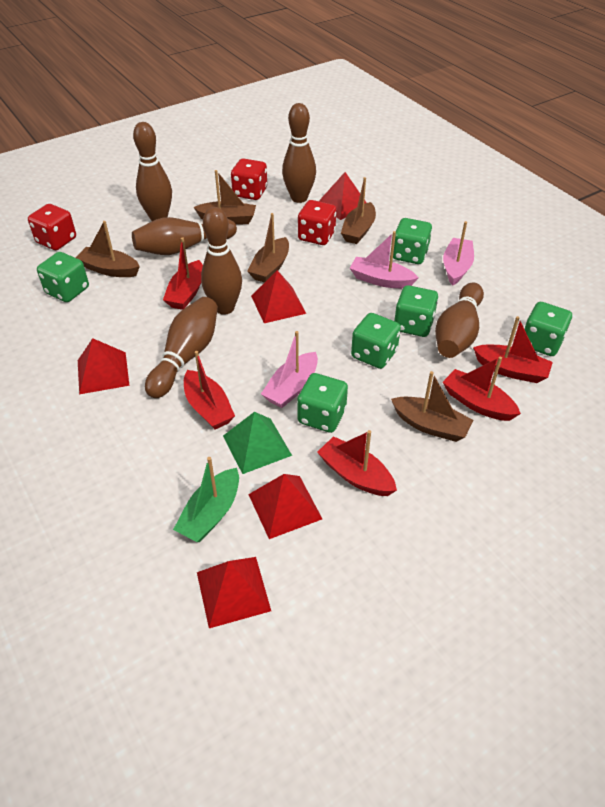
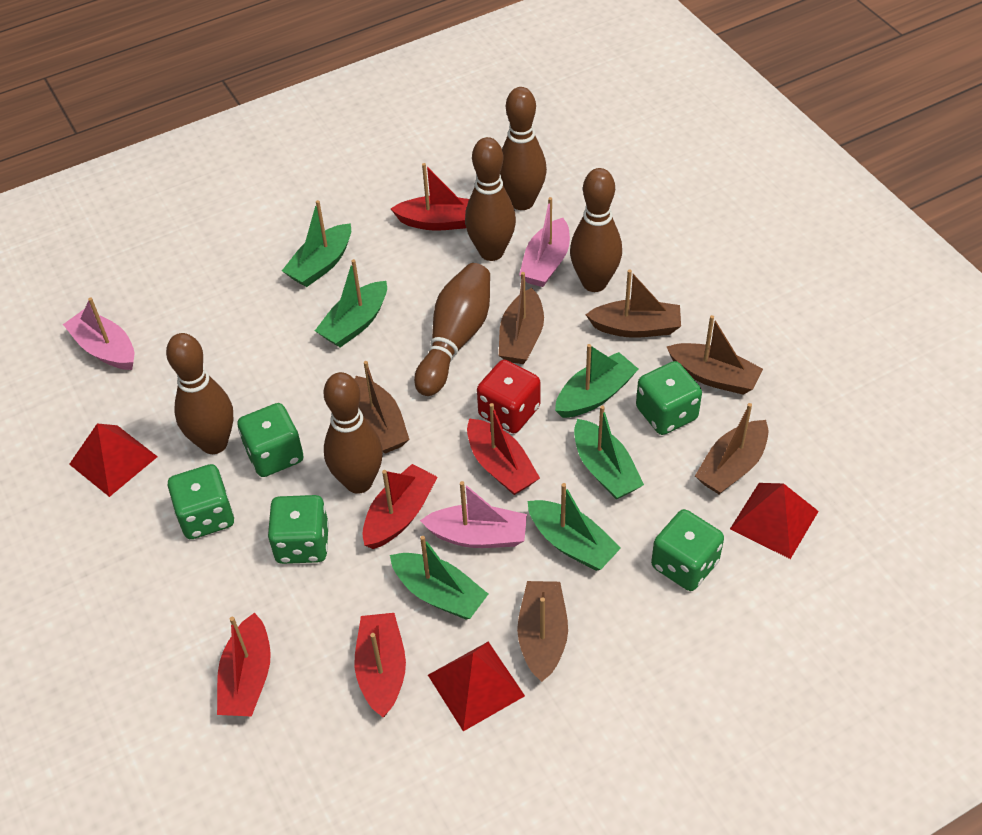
brown boat: [76,221,140,277] [193,170,256,225] [247,213,289,283] [341,177,376,244] [391,371,474,442] = 5 -> [355,361,410,454] [499,272,544,364] [517,581,568,682] [586,270,681,338] [667,315,763,395] [695,403,768,494] = 6
green boat: [173,457,239,542] = 1 -> [282,200,351,287] [315,259,387,348] [390,536,488,619] [527,483,621,571] [555,344,638,418] [574,405,644,499] = 6
green dice: [37,252,89,302] [297,373,348,433] [351,313,401,369] [393,218,432,264] [394,285,438,337] [525,302,572,356] = 6 -> [168,464,234,539] [237,403,304,477] [268,495,329,564] [636,361,702,435] [651,509,724,591] = 5
green pyramid: [223,412,292,474] = 1 -> none = 0
red dice: [28,204,76,250] [231,158,267,200] [298,200,336,245] = 3 -> [477,360,540,433] = 1
red pyramid: [78,338,129,394] [197,557,271,628] [248,474,322,539] [251,270,306,323] [319,172,367,220] = 5 -> [69,423,158,497] [428,642,525,731] [730,483,819,559] = 3

